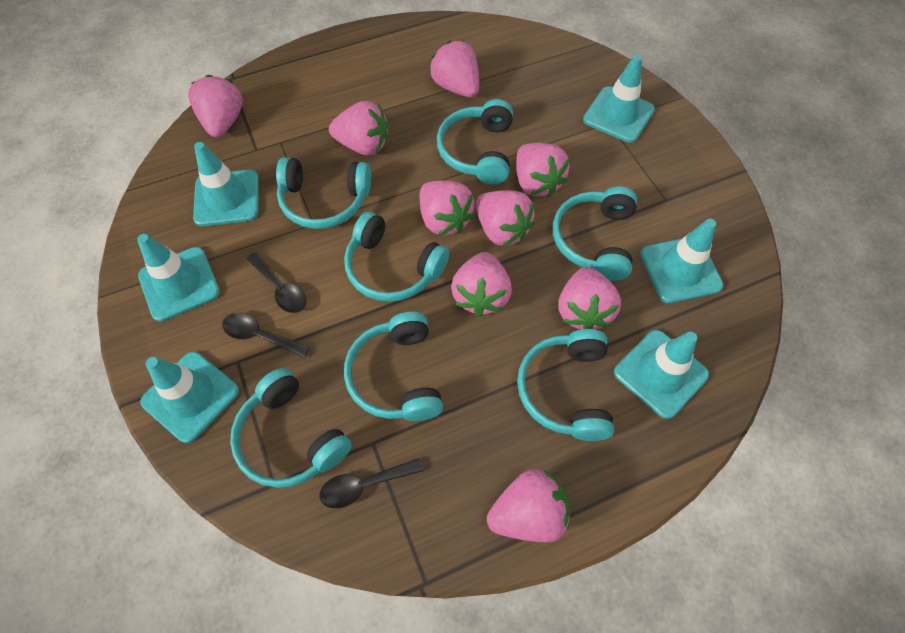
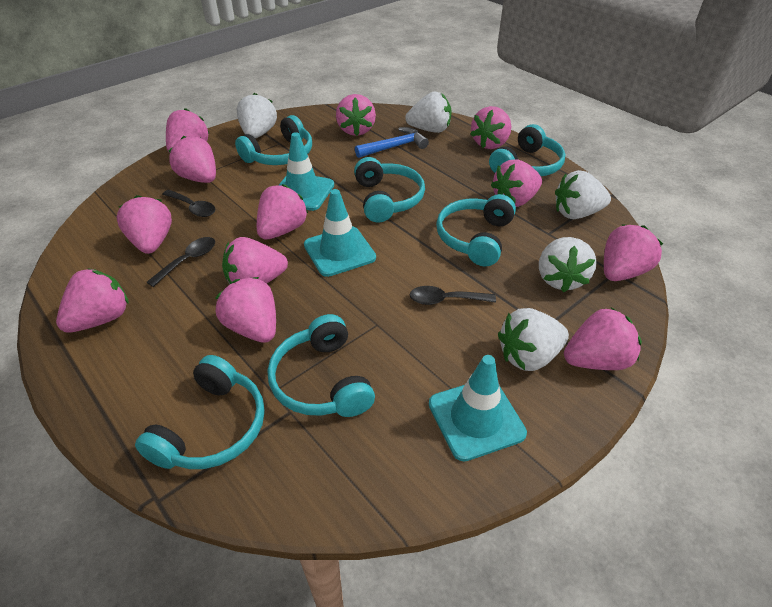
blue hammer: none = 0 -> [355,127,429,158] = 1
pink strawberry: [188,75,243,137] [329,101,388,155] [420,180,475,236] [430,41,479,97] [451,252,512,317] [476,190,535,246] [487,469,570,542] [516,143,570,197] [558,267,621,330] = 9 -> [56,268,129,333] [117,195,172,254] [166,108,210,153] [168,136,216,183] [215,277,276,343] [222,237,288,285] [257,184,308,239] [336,94,376,136] [470,106,511,149] [491,160,542,207] [564,308,642,370] [604,224,663,281] = 12
turquoise headphones: [230,368,352,488] [276,157,371,229] [344,211,449,302] [344,311,443,421] [437,99,513,185] [517,329,614,441] [553,186,637,281] = 7 -> [135,355,265,469] [235,115,312,165] [268,314,375,417] [354,157,425,222] [436,194,516,266] [489,124,565,176] = 6
turquoise traffic cone: [137,234,220,322] [140,352,239,443] [193,142,259,226] [583,54,655,143] [614,330,709,419] [640,219,723,303] = 6 -> [279,132,334,211] [304,189,376,277] [429,355,527,461] = 3
white strawberry: none = 0 -> [237,93,277,139] [405,91,452,133] [498,308,569,371] [539,237,597,292] [555,170,611,219] = 5

